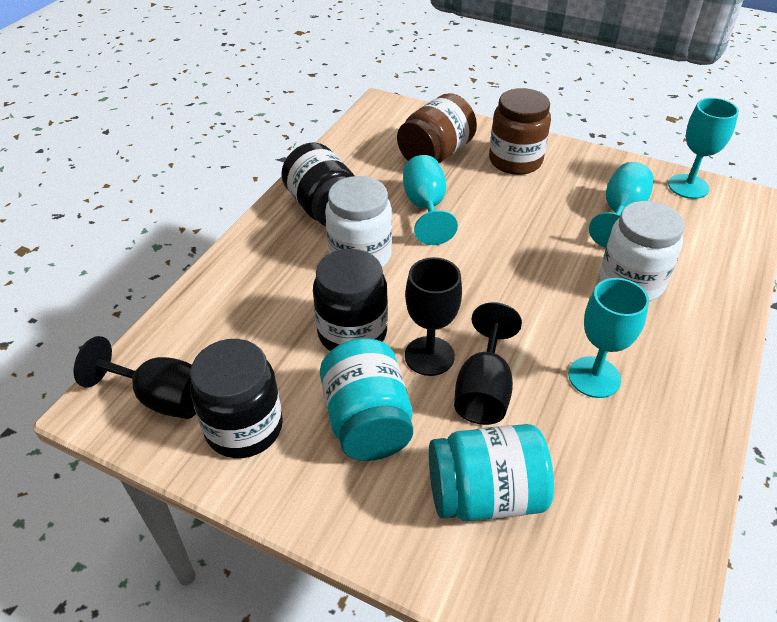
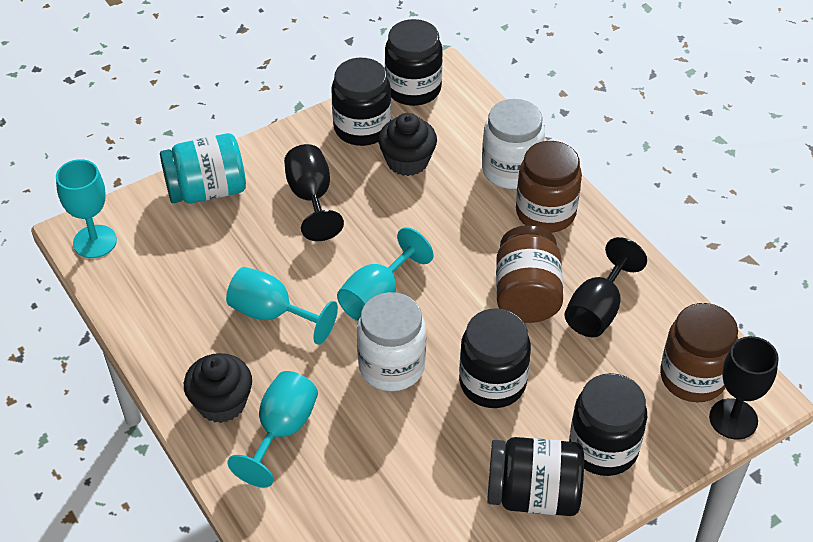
black cupcake: none = 0 -> [184,353,252,423] [378,113,437,176] = 2
black jar: [190,339,283,458] [281,142,355,226] [313,249,388,351] = 3 -> [331,58,391,146] [385,19,443,106] [459,309,531,408] [487,437,584,516] [569,373,647,476] = 5
brown jar: [397,93,477,163] [489,88,551,175] = 2 -> [496,225,563,323] [516,141,582,233] [660,303,738,402] = 3
turquoise jar: [320,338,413,461] [429,424,554,521] = 2 -> [160,133,246,203] = 1

